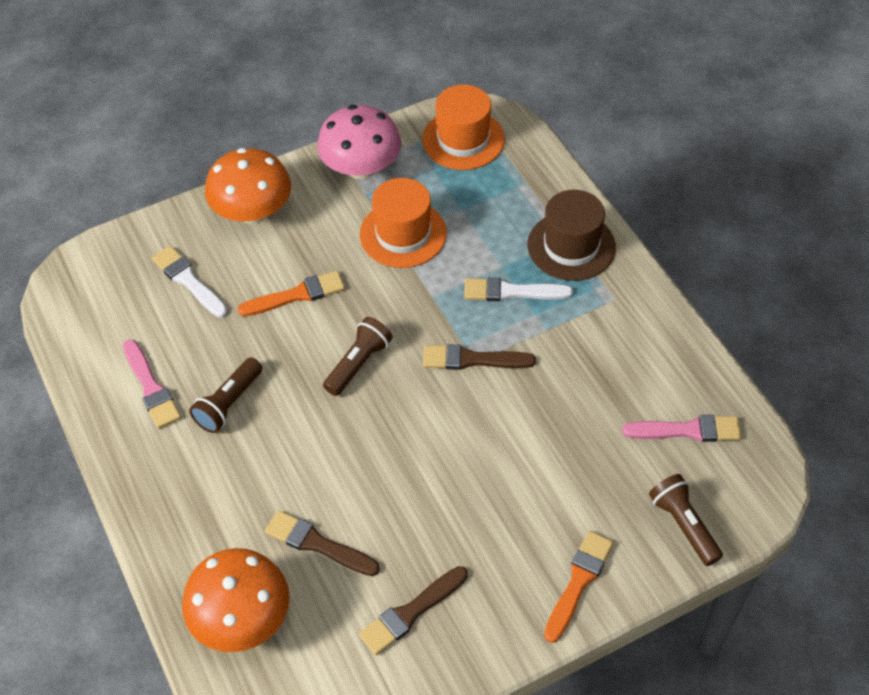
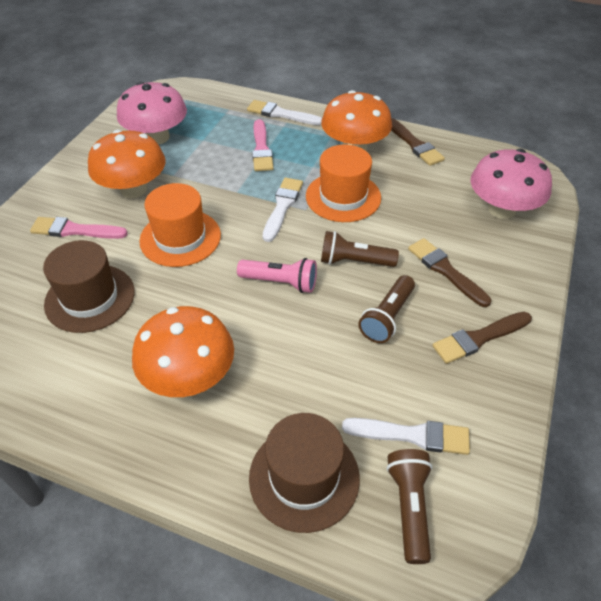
brown hat: [527,190,616,281] = 1 -> [43,240,135,333] [249,413,360,533] = 2
orange brush: [238,271,345,316] [544,531,614,643] = 2 -> none = 0
orange mushroom: [182,548,290,652] [205,148,291,224] = 2 -> [88,130,165,198] [132,306,234,397] [321,90,392,151] = 3
pink flashlight: none = 0 -> [237,258,317,293] = 1
pink mushroom: [317,105,401,179] = 1 -> [117,82,187,145] [470,149,552,219] = 2
white brush: [152,246,228,318] [464,277,573,301] = 2 -> [247,100,322,125] [263,178,303,242] [342,418,470,455] = 3

